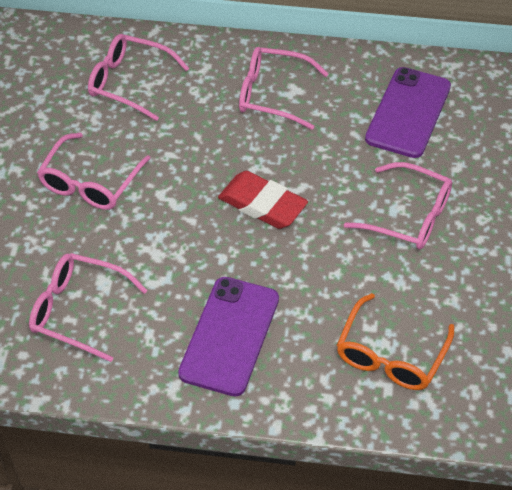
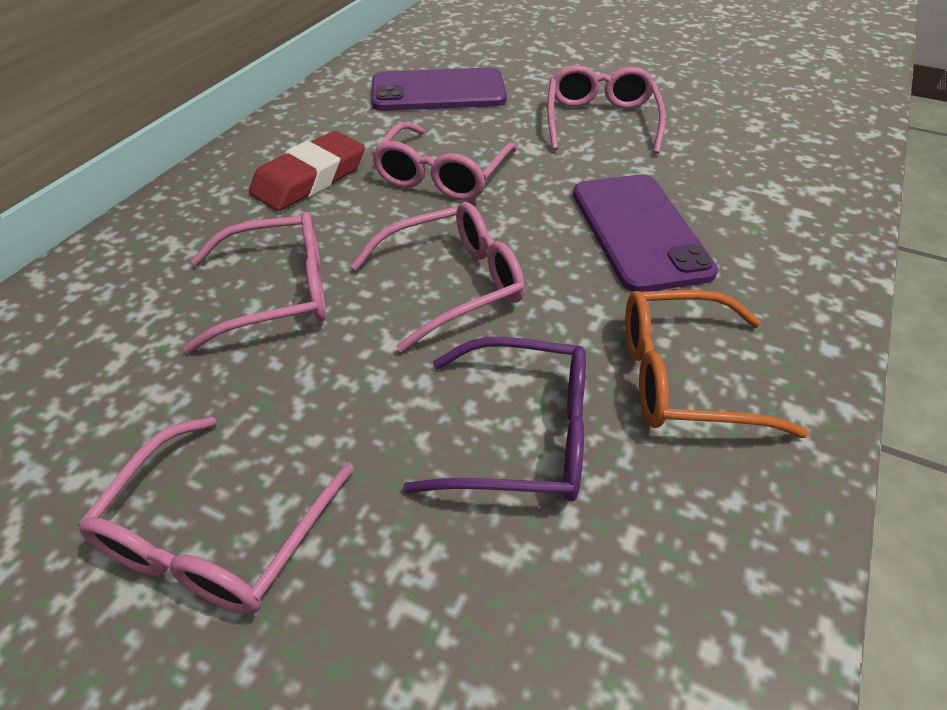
purple glasses: none = 0 -> [403,337,586,501] = 1

